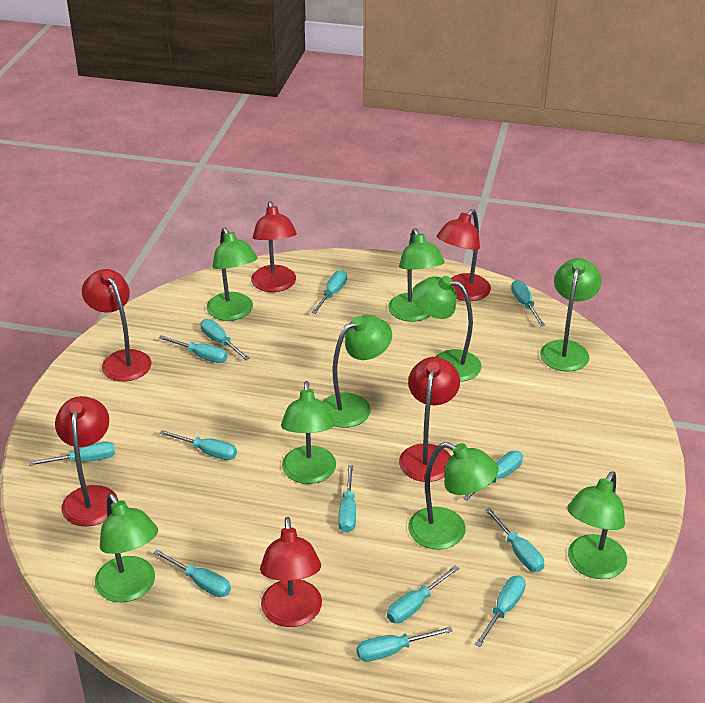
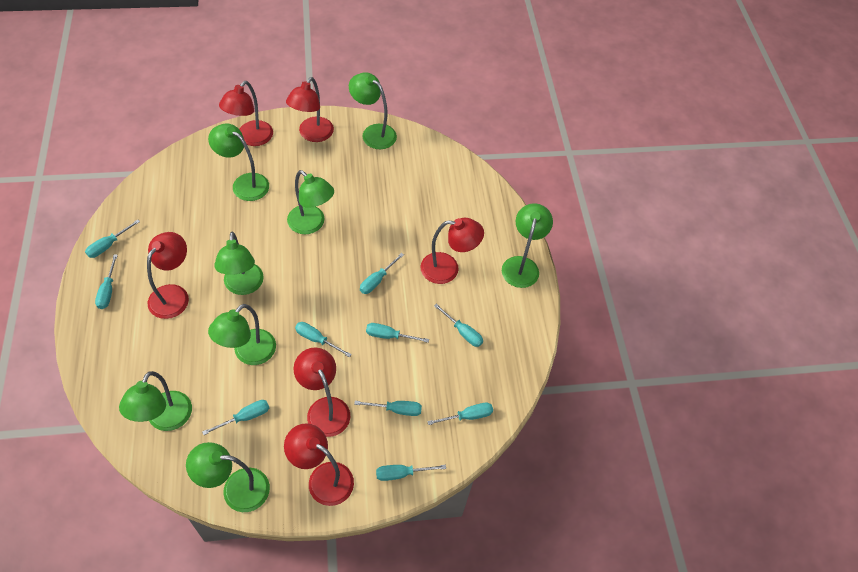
green lamp: [95,493,158,603] [207,227,257,321] [281,381,336,484] [323,315,392,428] [388,228,445,322] [408,442,499,550] [412,276,482,382] [540,258,602,371] [567,471,627,579] = 9 -> [119,371,192,431] [186,442,270,512] [208,123,269,201] [208,304,276,365] [214,232,264,295] [287,170,334,234] [349,72,397,149] [502,203,553,288] = 8
turquoise screwdriver: [28,442,115,466] [153,549,231,597] [159,335,227,363] [159,430,237,460] [201,319,250,360] [312,270,347,314] [338,465,356,533] [356,626,453,662] [387,565,459,623] [462,451,523,501] [475,576,526,647] [485,508,544,572] [511,280,545,326] = 13 -> [85,220,140,258] [95,254,118,309] [202,400,269,435] [295,322,352,357] [354,401,422,416] [360,253,404,294] [366,323,429,343] [376,465,446,481] [427,403,493,425] [434,304,483,347] = 10

